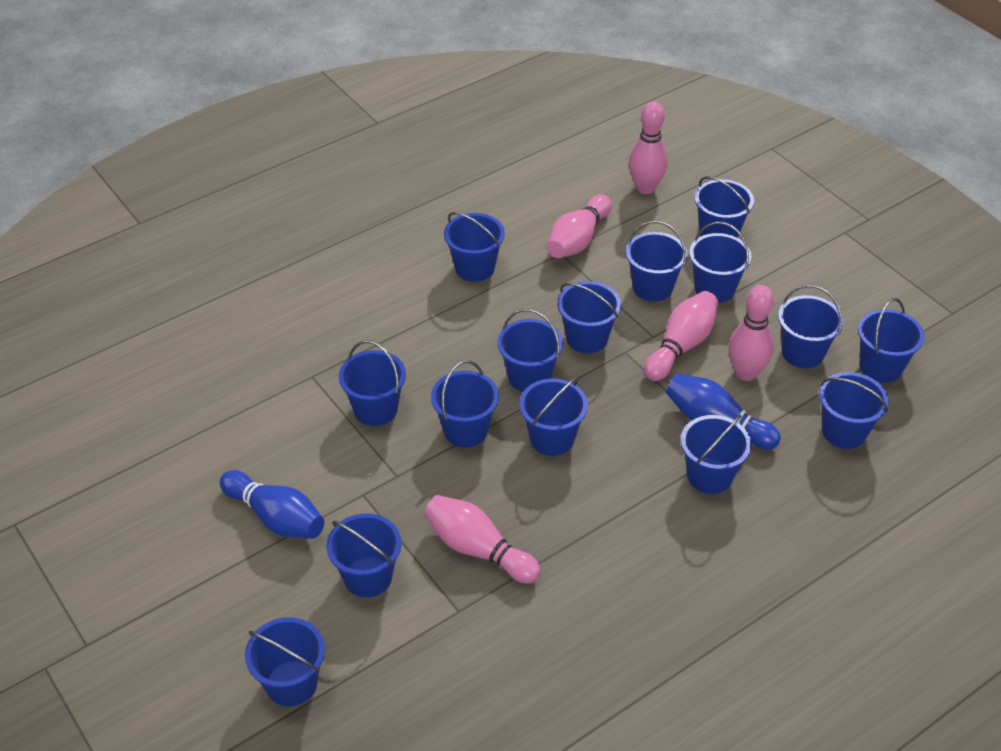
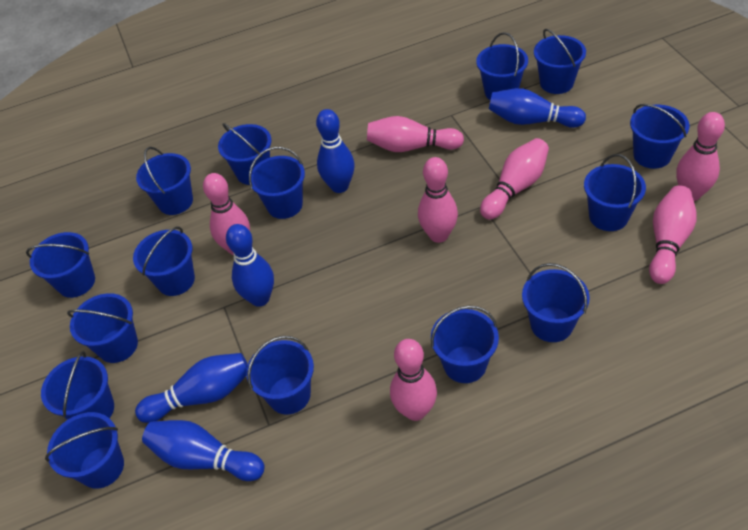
blue bowling pin: [220,470,324,539] [666,374,781,450] = 2 -> [135,353,248,423] [142,420,265,481] [226,224,274,307] [316,109,355,193] [489,88,586,128] = 5
pink bowling pin: [424,495,541,584] [547,194,611,258] [629,102,668,194] [644,291,718,381] [728,285,774,381] = 5 -> [203,173,250,255] [367,116,464,152] [390,339,437,421] [418,157,458,243] [480,138,549,220] [649,185,697,284] [676,112,725,201] = 7

